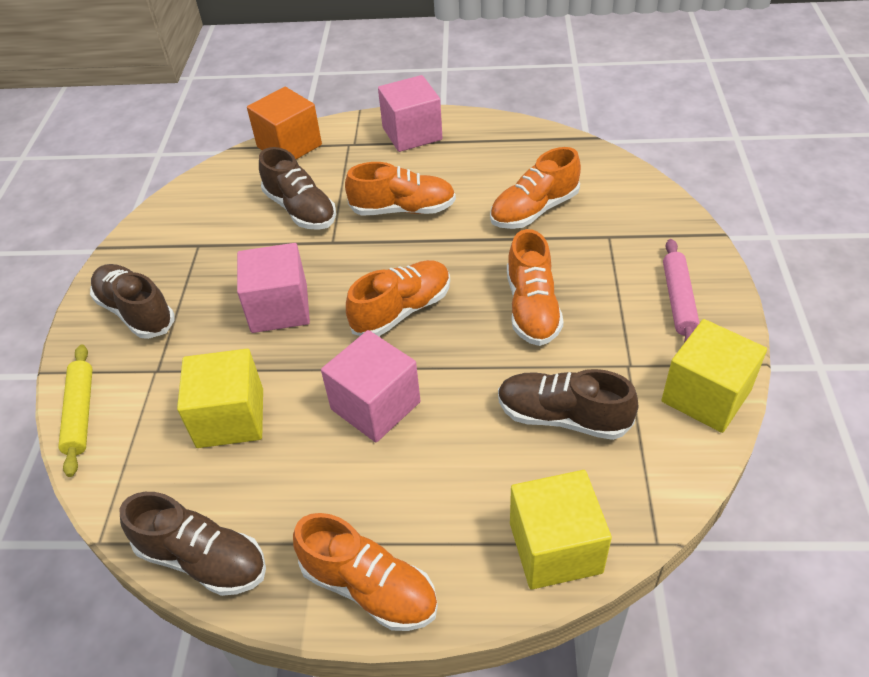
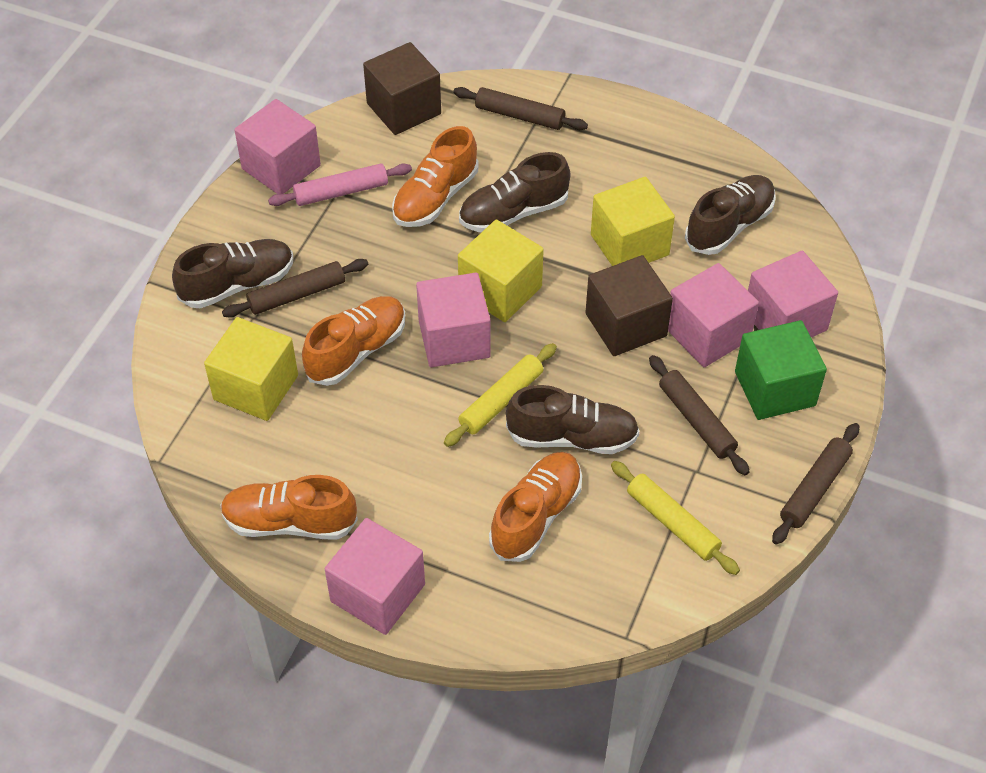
brown cube: none = 0 -> [363,42,441,135] [585,255,673,356] = 2
brown rolling pin: none = 0 -> [222,259,368,318] [453,87,588,130] [649,355,750,475] [772,423,859,545] = 4
green cube: none = 0 -> [735,320,827,420] = 1
orange cube: [247,87,322,159] = 1 -> none = 0
orange shoe: [293,513,438,631] [345,162,456,215] [346,260,450,336] [490,147,581,229] [507,229,564,346] = 5 -> [220,475,358,539] [302,296,405,386] [392,126,478,227] [489,452,582,562] = 4
pink cube: [237,243,310,333] [321,330,420,442] [378,75,442,152] = 3 -> [234,99,321,194] [325,518,425,635] [416,273,491,367] [668,263,759,367] [748,251,838,338] = 5
yellow rolling pin: [58,345,93,477] = 1 -> [444,343,557,447] [611,461,740,575] = 2

